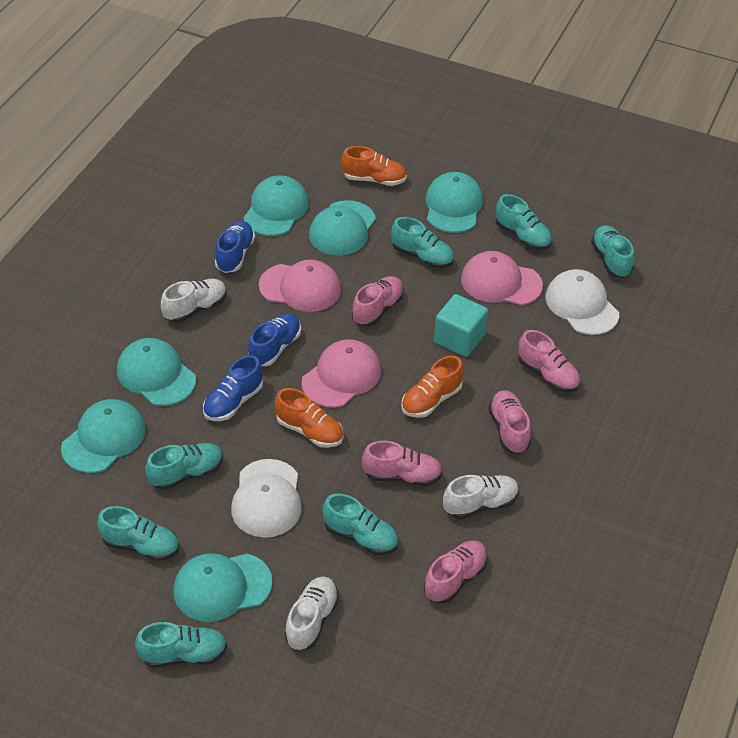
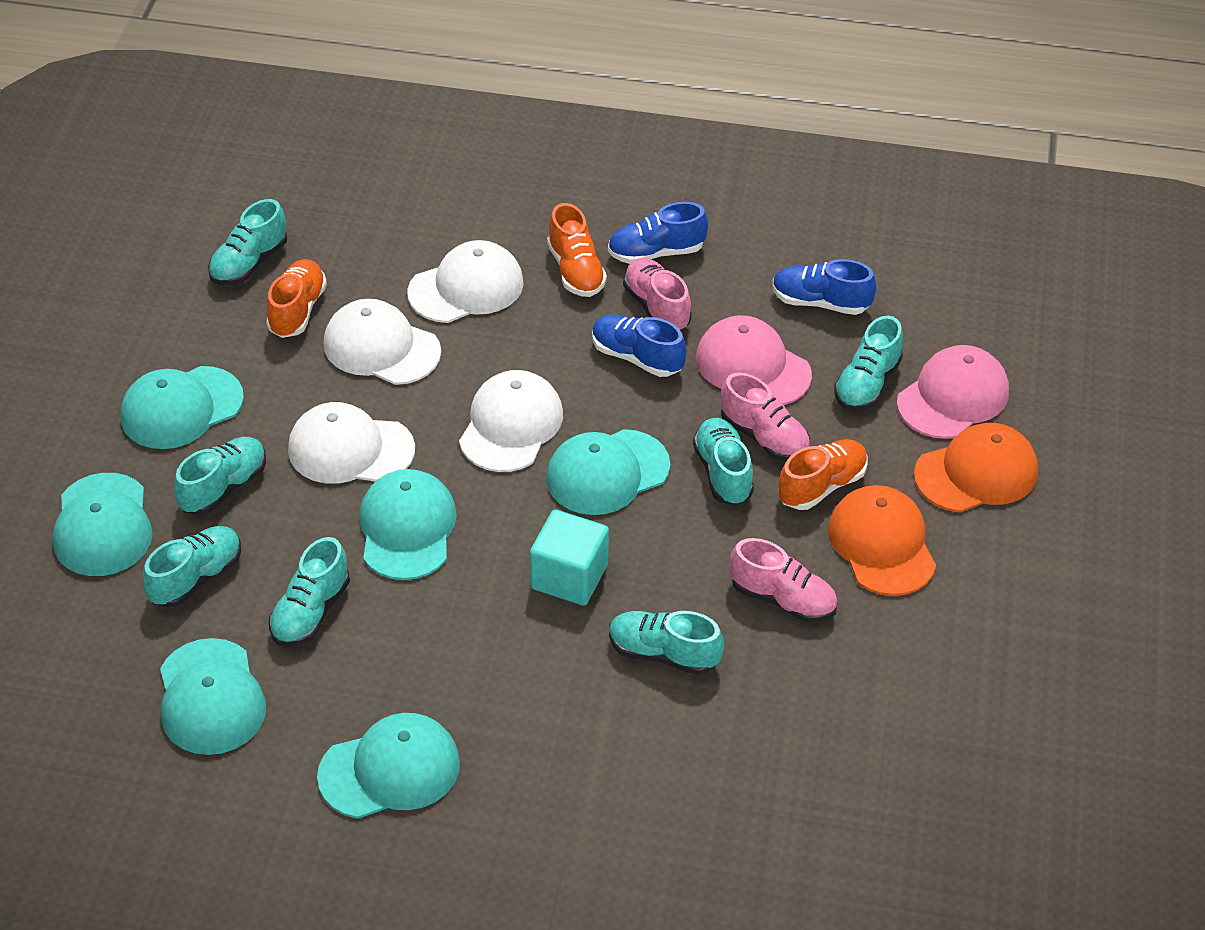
orange cap: none = 0 -> [828,485,936,596] [914,423,1038,512] = 2
pink cap: [259,259,341,312] [301,339,381,408] [461,251,543,305] = 3 -> [696,315,812,405] [897,345,1009,439] = 2
pink shoe: [352,276,404,326] [362,441,442,486] [424,541,488,603] [488,390,531,454] [518,330,580,392] = 5 -> [623,258,692,331] [721,372,810,462] [729,538,838,622] = 3
white cap: [231,459,302,538] [545,269,619,335] = 2 -> [288,402,415,484] [323,299,441,385] [407,240,524,323] [459,370,563,472] = 4
white shoe: [161,279,227,323] [285,577,339,650] [443,475,519,519] = 3 -> none = 0

